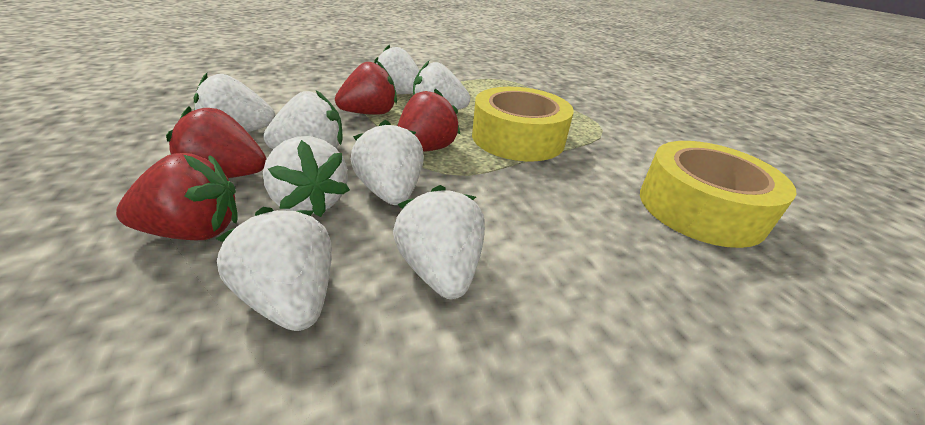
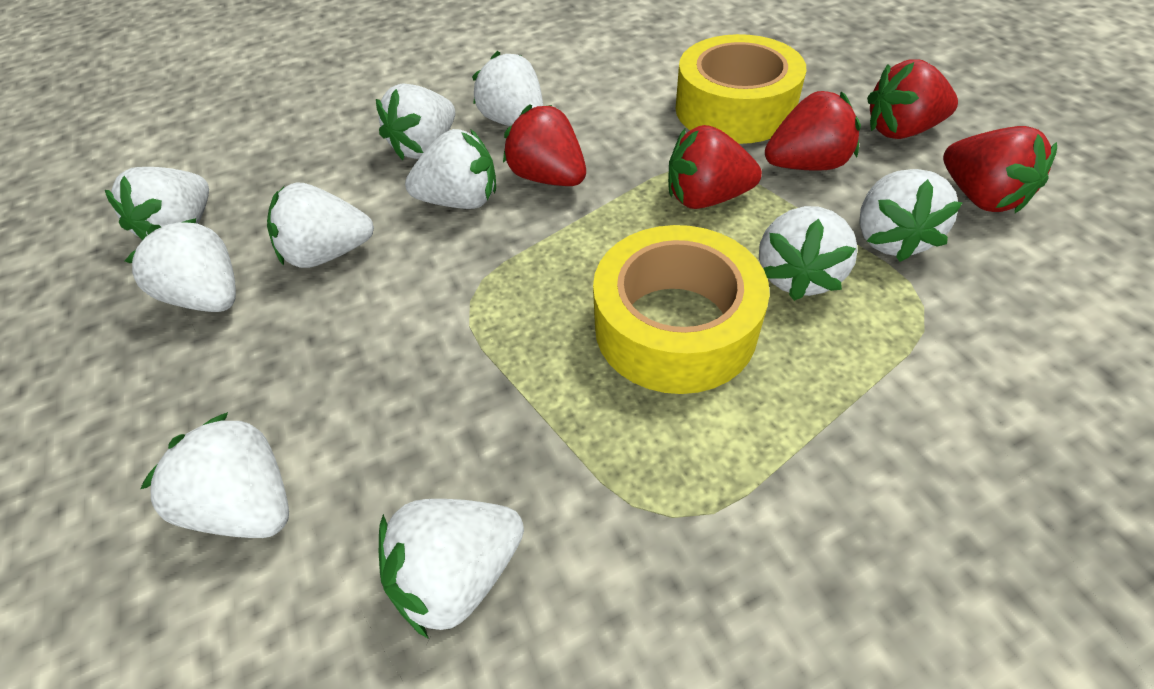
red strawberry: [116,153,238,240] [166,106,266,178] [335,61,397,115] [397,88,461,152] = 4 -> [503,104,586,186] [668,125,762,209] [765,91,861,171] [867,59,958,139] [943,126,1057,213] = 5
white strawberry: [194,73,275,132] [216,207,332,331] [263,90,343,149] [263,136,350,217] [351,120,424,205] [374,44,420,94] [393,185,485,299] [413,61,470,110] = 8 -> [105,167,209,240] [125,218,236,312] [140,412,289,538] [267,182,374,268] [376,83,455,160] [379,499,524,639] [405,129,496,209] [472,51,543,126] [759,206,858,301] [859,169,963,262] = 10

